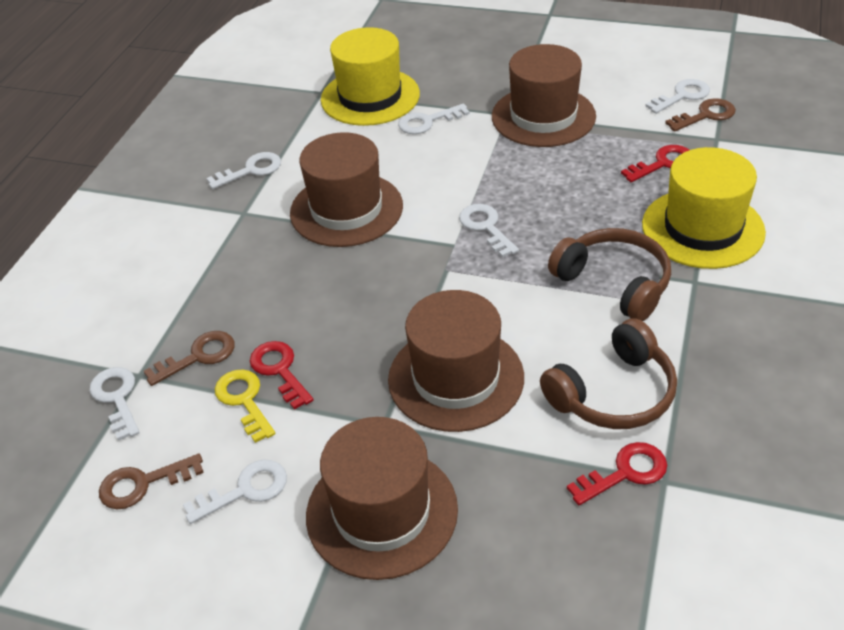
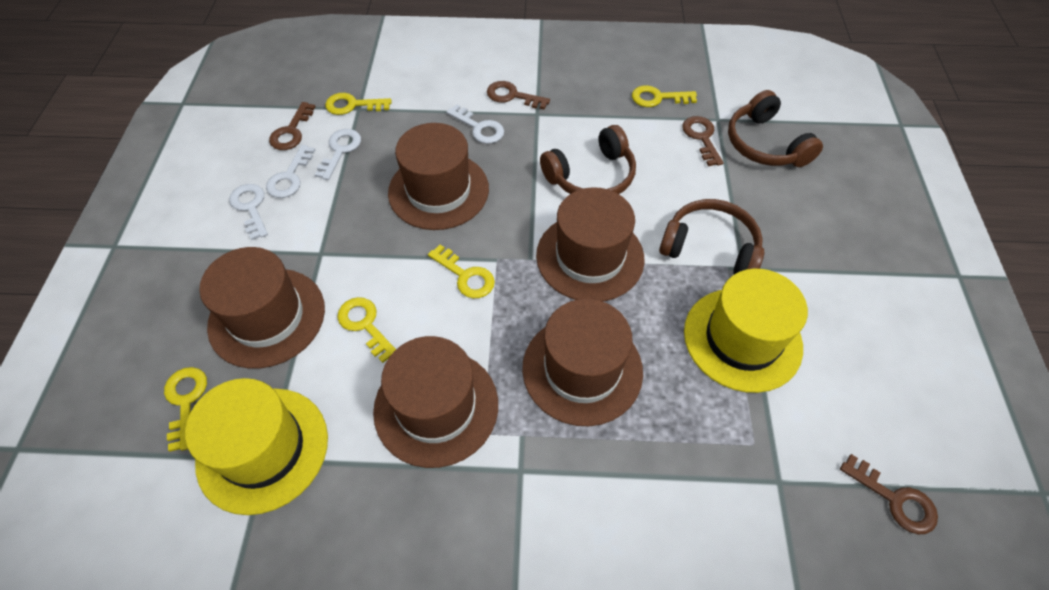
brown hat: [290,132,403,247] [306,417,458,580] [388,290,524,432] [492,44,596,147] = 4 -> [199,247,325,369] [373,336,498,468] [388,123,489,230] [522,299,643,426] [536,187,644,302] = 5
brown headphones: [540,318,677,429] [548,228,671,321] = 2 -> [540,125,636,194] [659,199,764,274] [728,90,823,167] = 3
brown key: [99,454,204,509] [144,331,235,386] [665,98,736,132] = 3 -> [269,102,315,150] [487,81,550,110] [682,116,723,166] [840,454,938,534] = 4
red key: [250,341,313,410] [567,442,667,505] [621,145,689,182] = 3 -> none = 0
white key: [89,367,140,441] [183,459,287,524] [206,152,281,189] [398,104,470,134] [459,204,519,258] [645,79,710,114] = 6 -> [229,184,268,240] [266,145,315,198] [315,129,361,180] [447,104,504,144] = 4
yellow key: [215,369,275,443] = 1 -> [164,367,207,452] [325,93,392,115] [337,297,396,363] [428,245,495,298] [632,85,697,107] = 5

